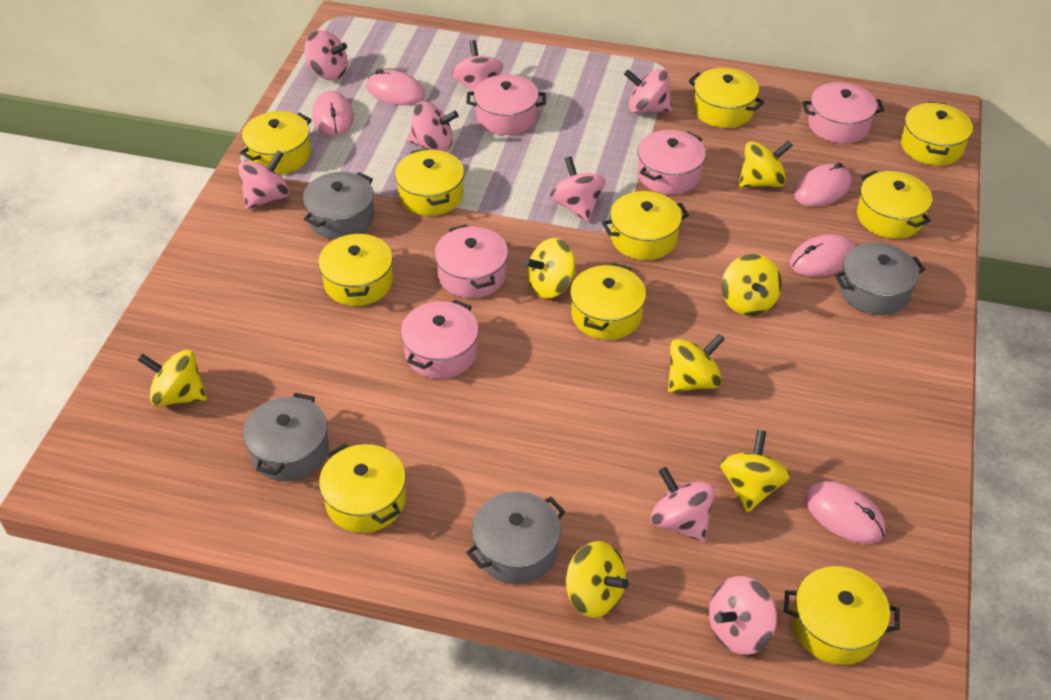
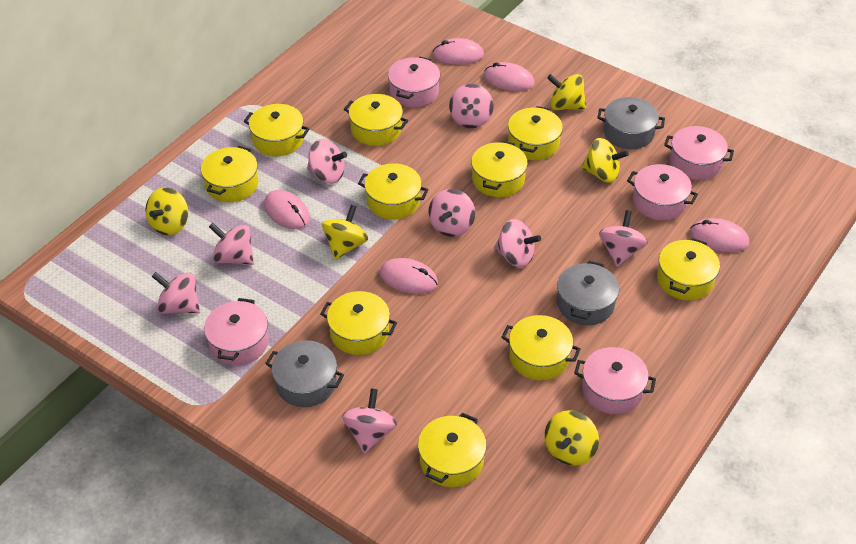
grey pot: [243,393,329,481] [303,172,374,239] [466,492,565,584] [834,243,925,315] = 4 -> [265,340,344,407] [557,261,619,325] [597,97,665,149] = 3
yellow spinning top: [138,350,207,407] [524,238,576,298] [566,541,629,617] [668,334,725,393] [720,430,790,512] [721,254,782,316] [738,140,793,187] = 7 -> [145,187,188,235] [322,205,368,260] [545,410,599,466] [547,74,586,110] [581,138,629,183] = 5

